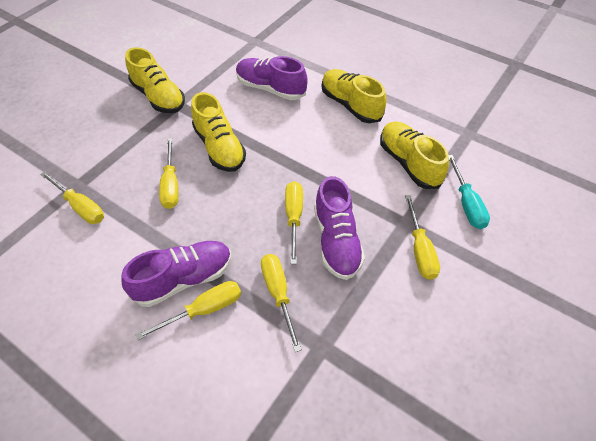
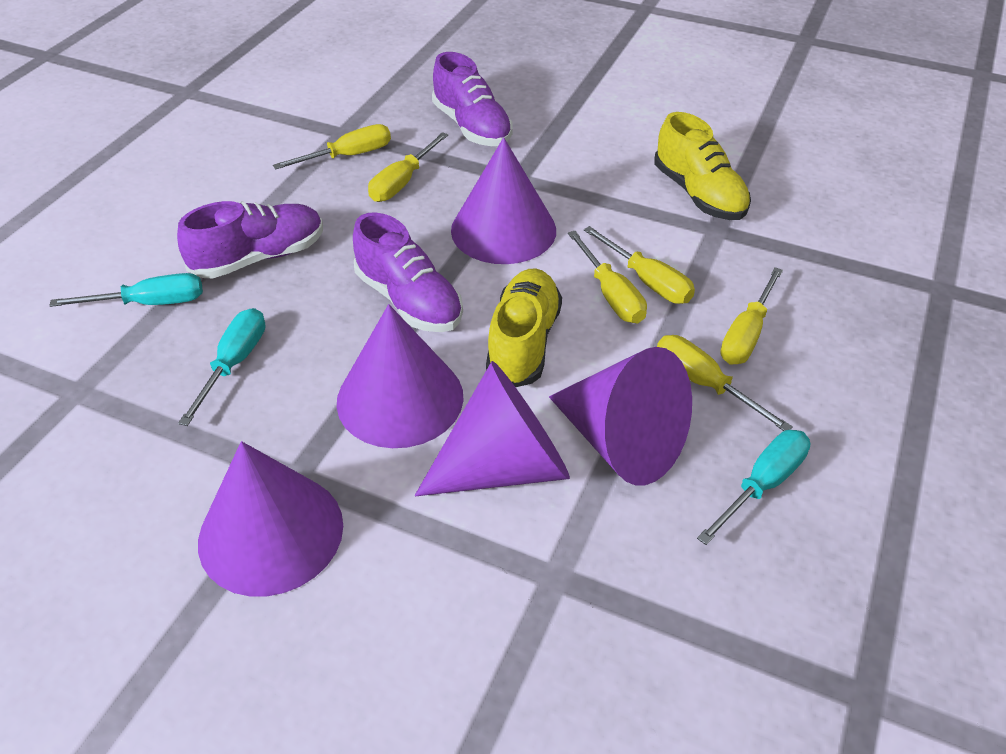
purple cone: none = 0 -> [198,441,343,597] [337,304,464,448] [414,361,570,496] [451,137,556,264] [549,347,692,485] = 5
turquoise screwdriver: [449,155,490,229] = 1 -> [49,273,203,307] [178,308,266,426] [697,430,810,545] = 3
yellow shoe: [125,47,185,113] [191,92,246,172] [322,69,387,123] [380,121,449,189] = 4 -> [486,268,562,387] [654,112,751,220] = 2

